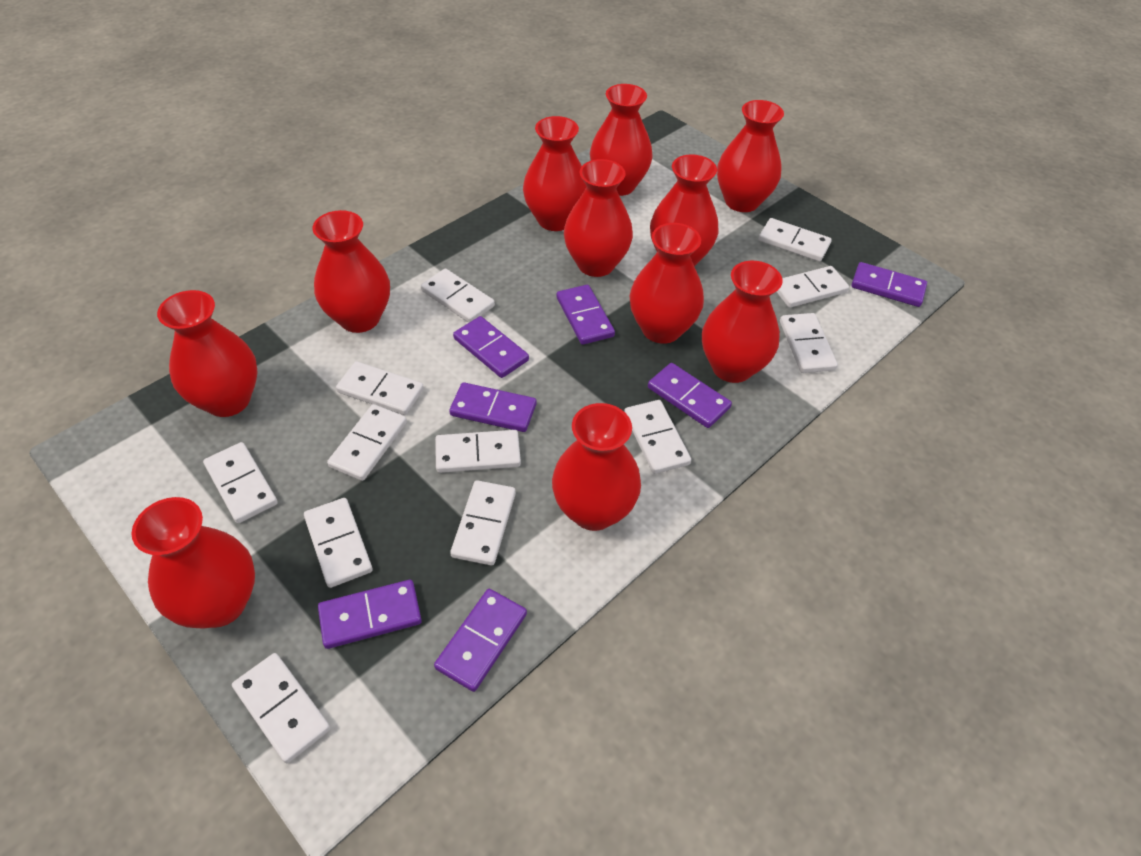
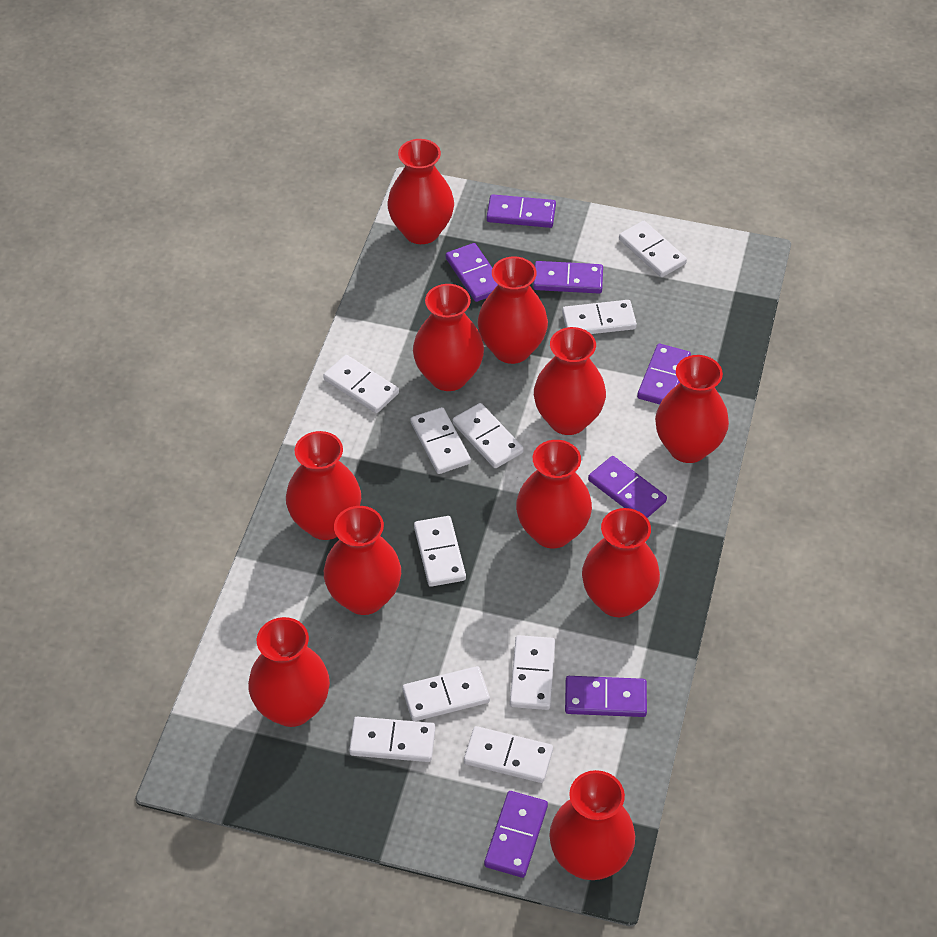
white domino: [203,442,278,523] [232,653,331,763] [304,498,373,588] [327,404,407,481] [336,361,424,415] [421,268,495,323] [435,430,521,473] [450,480,516,565] [624,400,691,474] [759,218,832,262] [776,266,849,308] [780,313,838,373] = 12 -> [323,355,399,413] [349,717,435,762] [402,666,490,721] [411,407,471,474] [414,516,466,587] [453,403,524,468] [464,726,553,783] [510,635,555,710] [562,300,637,334] [619,221,687,277] = 10

